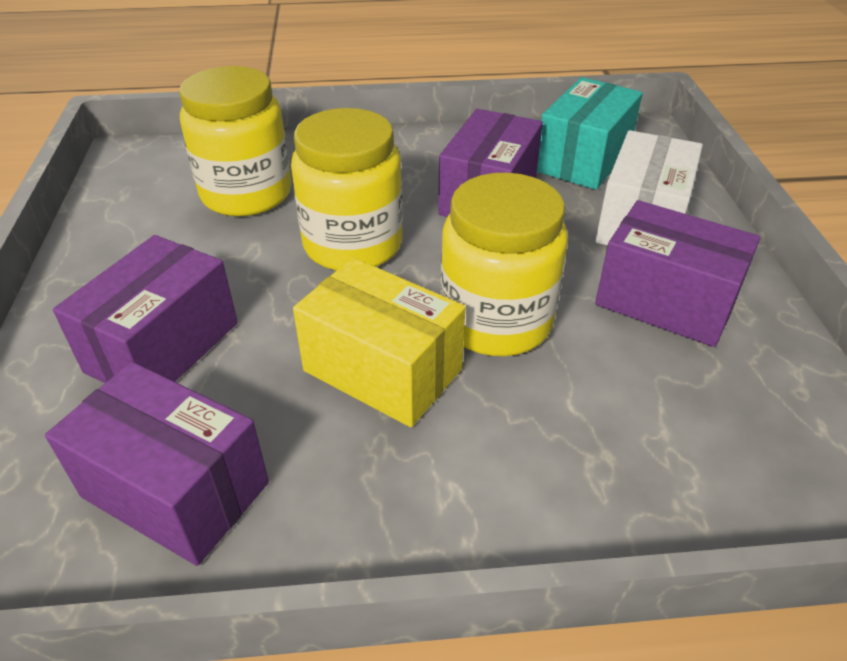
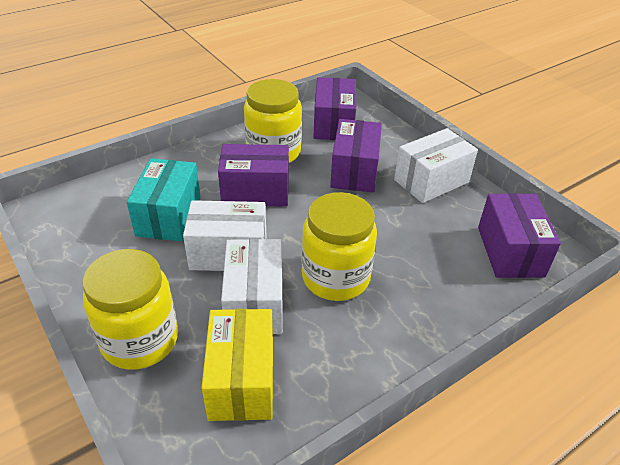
white box: [595,130,703,246] = 1 -> [183,200,266,271] [221,239,283,334] [394,128,478,203] = 3

